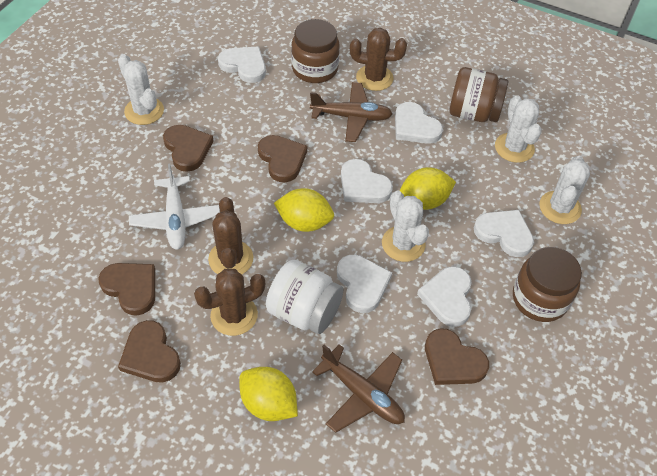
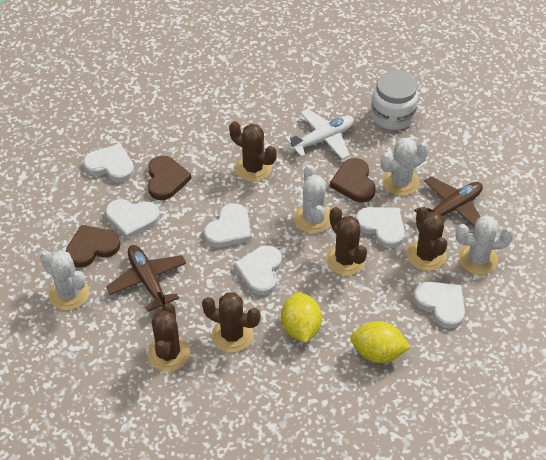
brown cactus: [194,269,265,336] [208,197,253,274] [350,28,407,91] = 3 -> [148,303,190,372] [202,292,261,353] [229,121,277,182] [326,207,367,276] [407,207,447,271] = 5
brown heart: [98,263,155,316] [118,320,181,383] [163,125,213,172] [258,135,307,182] [425,328,489,385] = 5 -> [66,225,120,268] [148,156,192,200] [330,158,376,202] = 3
brown jar: [291,19,339,83] [449,67,508,122] [513,247,582,322] = 3 -> none = 0
yellow lemon: [239,367,298,421] [274,188,334,232] [400,167,456,210] = 3 -> [281,292,322,343] [350,321,411,363] = 2

